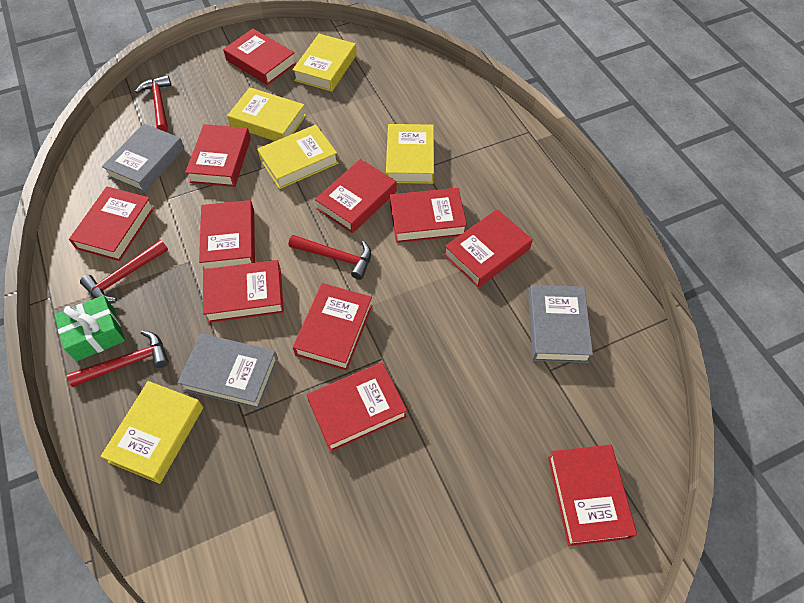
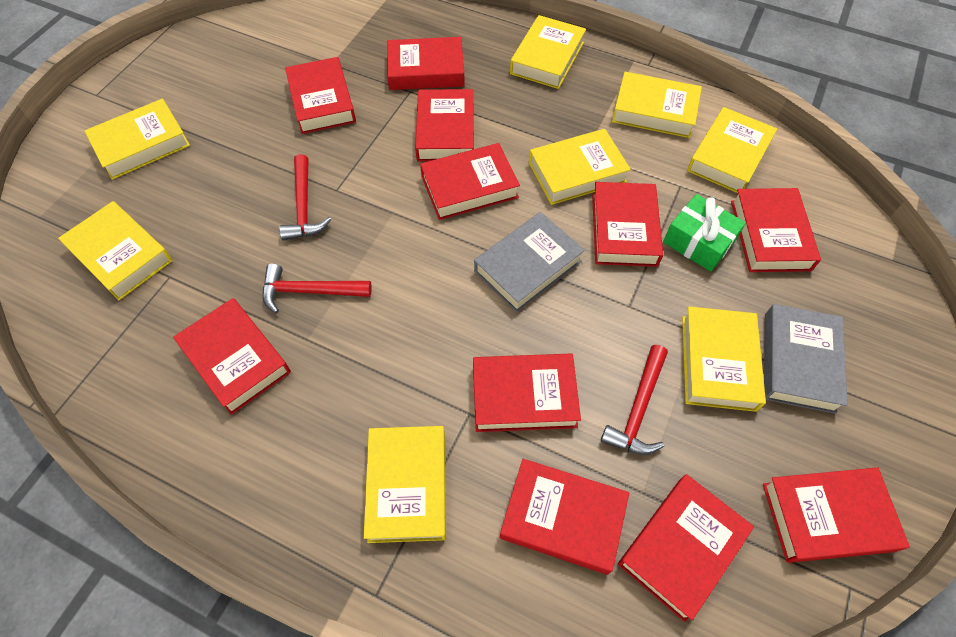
grey book: [102,123,185,193] [177,333,278,409] [528,285,593,363] = 3 -> [474,212,585,312] [764,304,848,414] = 2
red hammer: [67,331,169,387] [80,240,168,302] [135,75,171,132] [289,235,371,280] = 4 -> [263,264,372,313] [279,154,331,241] [601,345,668,455] = 3
yellow book: [100,381,203,484] [227,87,306,141] [257,125,338,189] [292,34,357,92] [386,124,434,184] = 5 -> [58,201,173,300] [84,98,190,180] [364,426,446,543] [510,15,586,89] [529,129,631,205] [612,72,702,138] [682,307,766,412] [687,107,777,193] = 8

